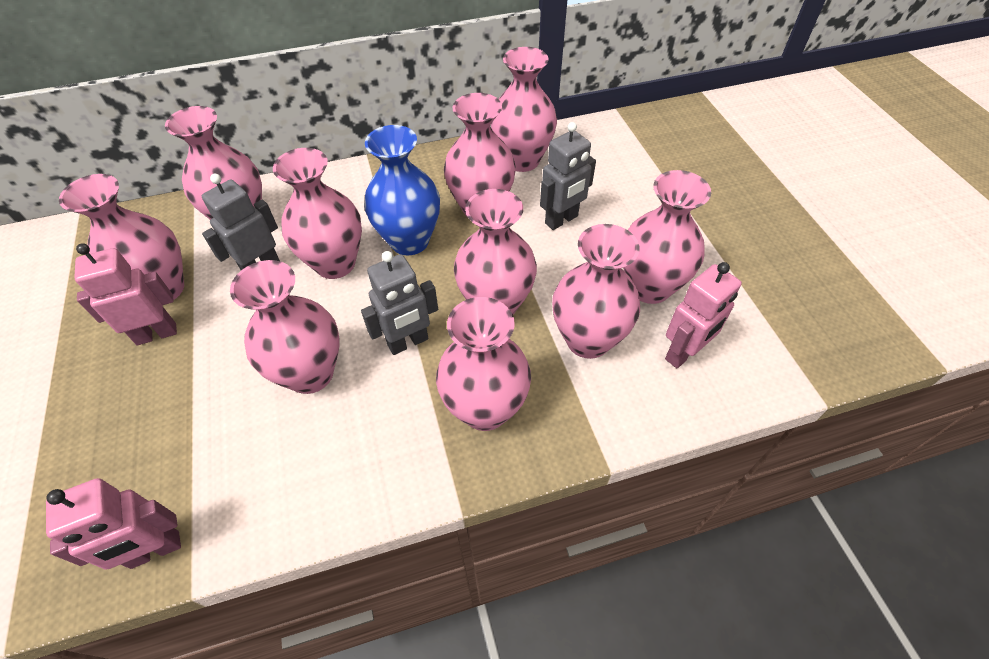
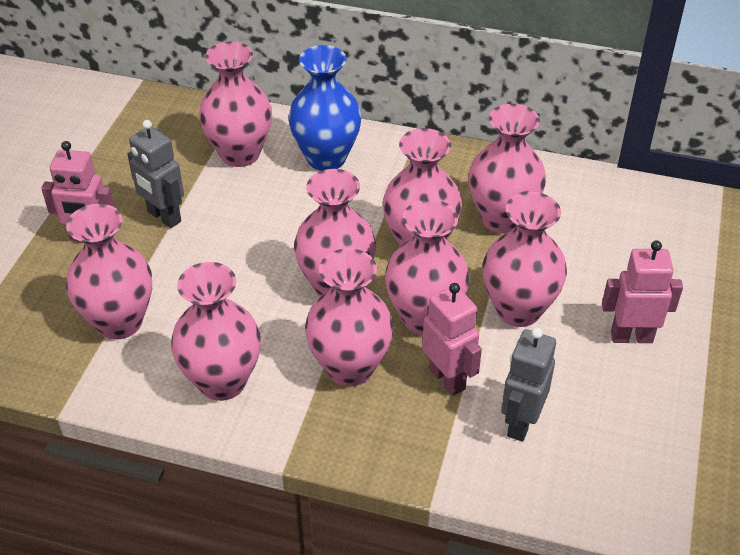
grey robot: [202,174,280,270] [361,251,438,355] [540,122,596,230] = 3 -> [127,120,184,228] [501,328,556,442] = 2
pink vase: [59,174,184,300] [165,106,262,220] [230,260,340,394] [273,148,362,279] [436,297,531,431] [444,93,516,216] [454,189,537,315] [491,47,557,172] [552,224,640,359] [623,170,711,304] = 10 -> [66,204,152,340] [171,262,261,401] [199,41,272,167] [294,169,376,297] [305,248,393,387] [383,128,462,247] [385,199,470,335] [469,104,546,233] [483,192,567,327] = 9

